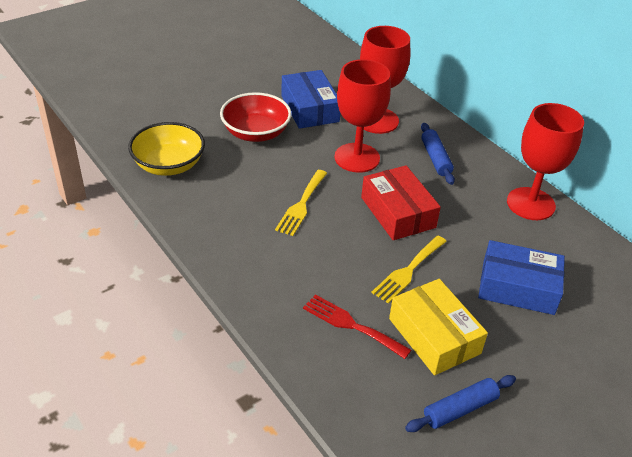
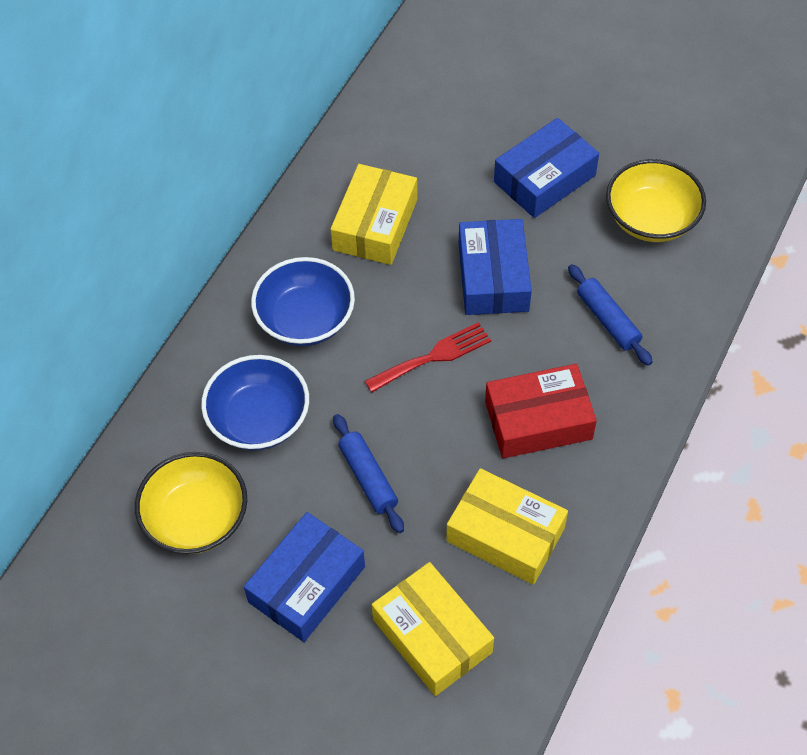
blue bowl: none = 0 -> [201,355,309,450] [251,257,355,346] = 2
blue box: [281,70,340,129] [478,240,565,315] = 2 -> [244,512,365,642] [459,219,532,315] [494,118,599,218] = 3
red bowl: [220,92,291,142] = 1 -> none = 0
red goblet: [334,59,391,173] [360,26,410,134] [507,103,584,220] = 3 -> none = 0
yellow bowl: [128,122,205,176] = 1 -> [135,452,247,554] [606,159,706,242] = 2
yellow box: [389,279,488,375] = 1 -> [330,164,417,265] [372,562,494,696] [446,468,568,585] = 3
yellow fork: [275,170,327,236] [371,236,447,304] = 2 -> none = 0

